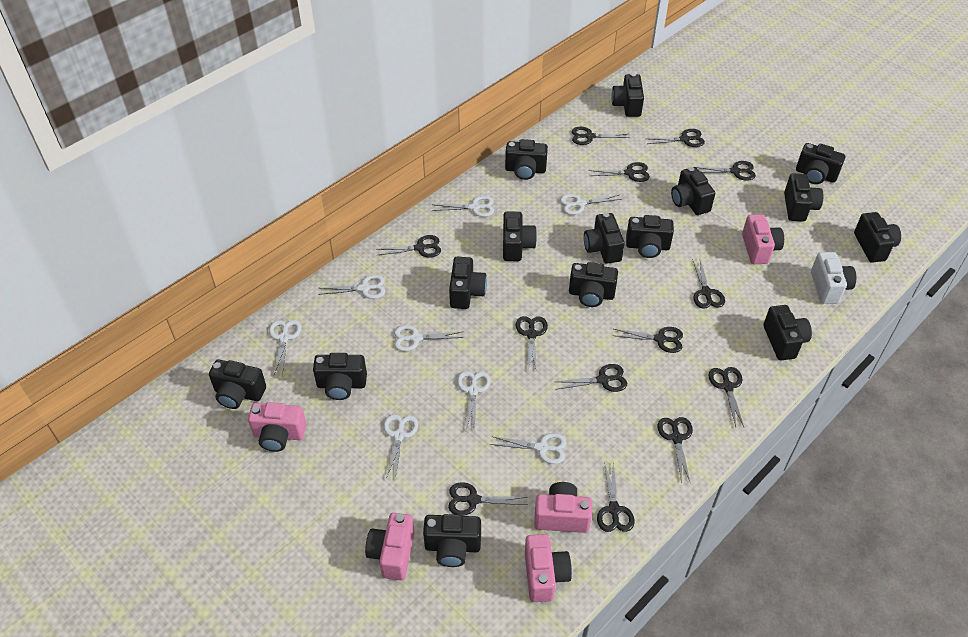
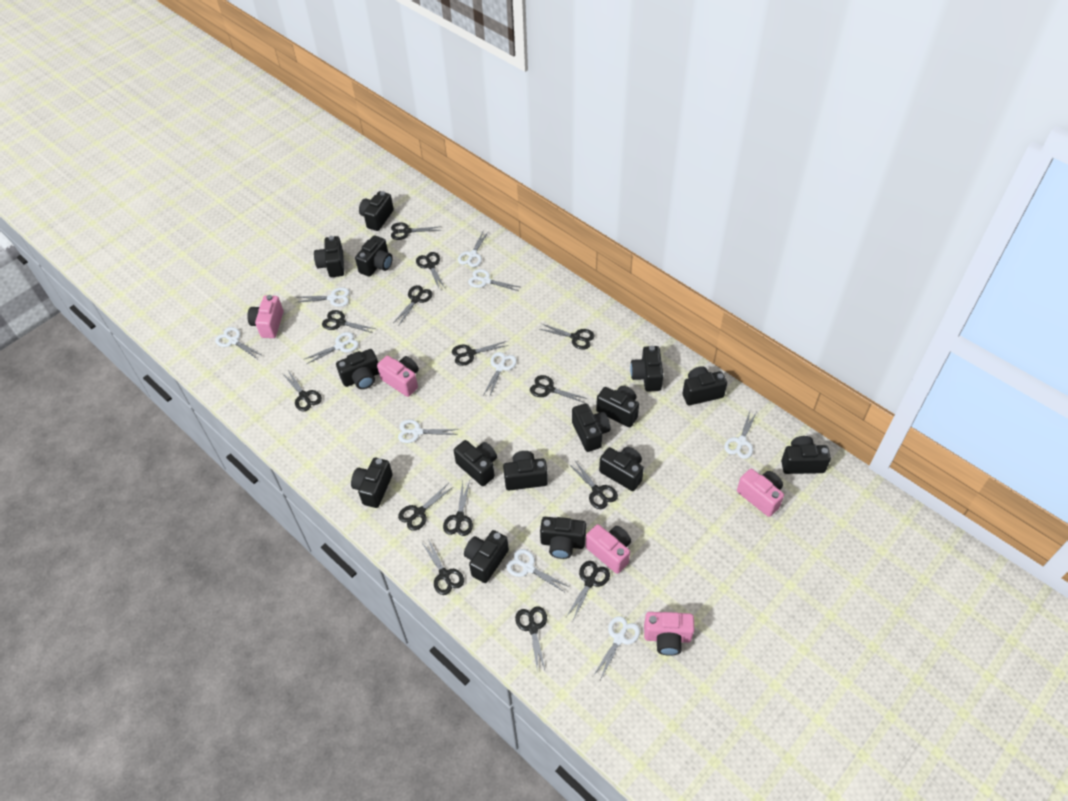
black scissors: [376,235,441,257] [448,482,527,516] [516,316,548,373] [556,364,627,392] [572,127,630,145] [589,162,650,182] [597,462,634,532] [613,327,683,353] [647,129,705,147] [657,417,693,483] [692,259,725,309] [696,161,756,181] [709,367,744,427] = 13 -> [282,370,322,411] [322,310,375,333] [391,222,442,240] [393,285,433,325] [398,484,453,531] [416,252,445,288] [422,539,464,595] [443,481,473,536] [452,341,508,366] [515,606,547,673] [530,375,588,403] [540,324,595,350] [566,561,610,620] [569,461,618,509] = 14
white camera: [811,252,856,304] = 1 -> none = 0
white scissors: [269,320,301,376] [318,275,385,299] [383,414,418,479] [394,325,464,351] [432,196,494,217] [457,371,491,431] [490,433,567,464] [560,194,621,215] = 8 -> [215,327,263,359] [298,287,350,307] [303,332,359,364] [398,420,458,443] [458,230,489,267] [468,269,519,291] [483,352,517,398] [506,549,569,592] [593,616,640,680] [724,411,757,459] = 10

